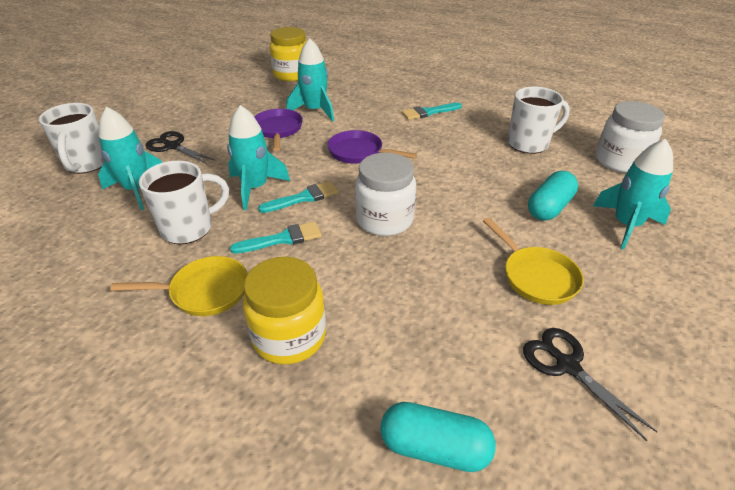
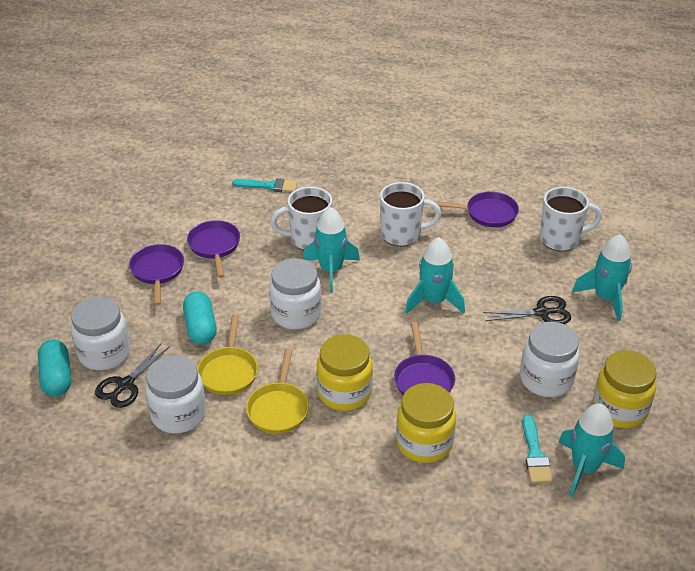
purple pan: [254,109,303,151] [327,130,417,164] = 2 -> [129,244,184,305] [187,220,240,278] [394,322,455,395] [433,191,519,227] = 4
turquoise brush: [230,222,322,254] [258,181,339,213] [402,103,462,120] = 3 -> [232,178,298,192] [523,414,553,483] = 2
white jar: [355,153,416,236] [595,101,665,173] = 2 -> [71,297,130,370] [145,355,206,434] [269,258,322,329] [520,322,580,397] = 4
yellow jar: [243,257,326,365] [270,27,307,81] = 2 -> [316,334,373,411] [396,383,456,463] [593,351,656,428] = 3

